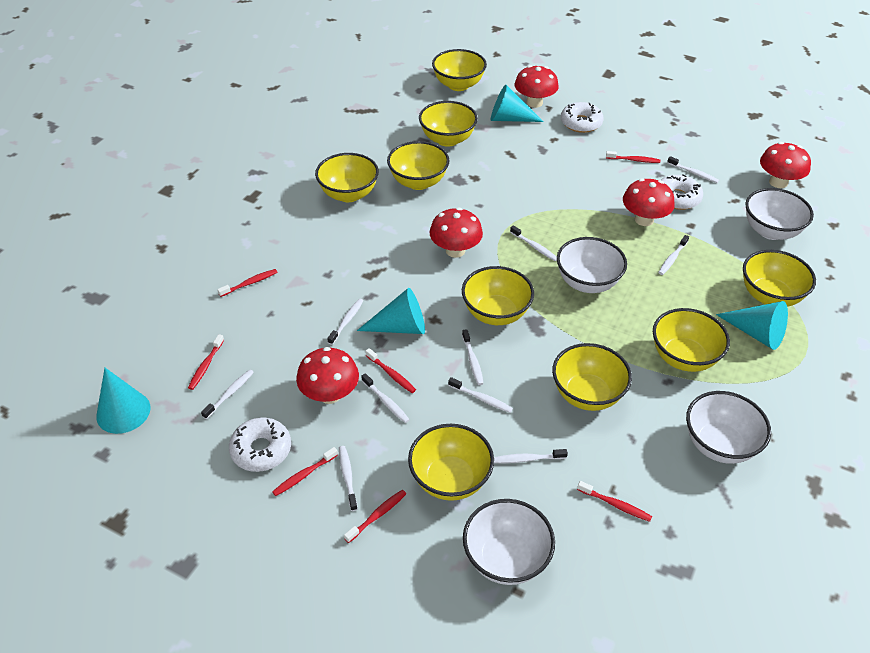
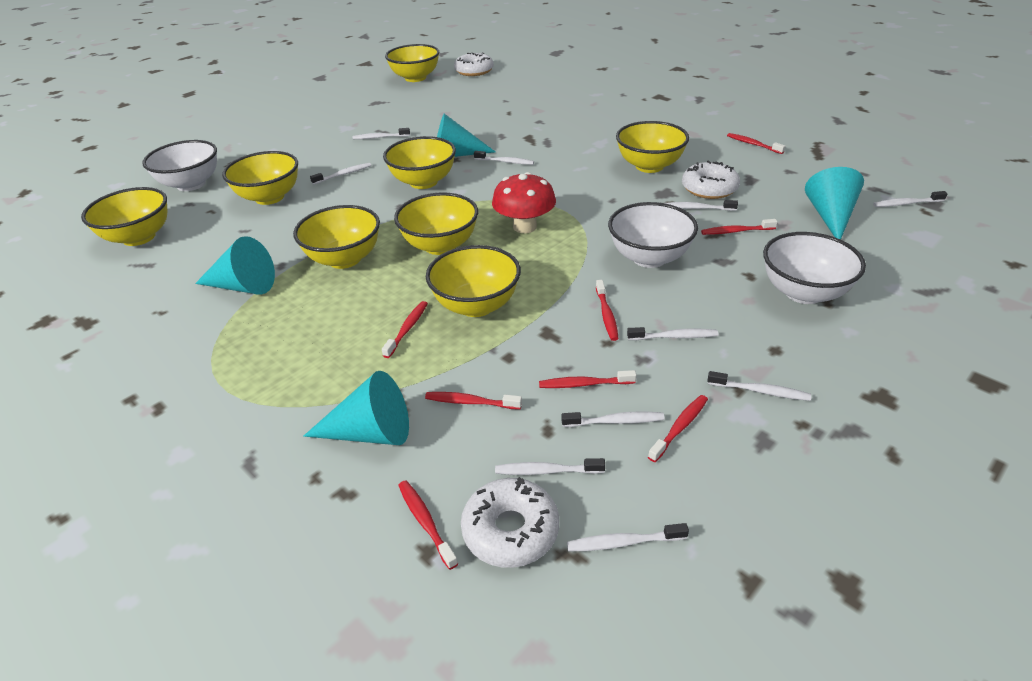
red mushroom: [296,347,359,404] [430,208,483,258] [514,65,559,108] [623,178,674,226] [760,142,811,188] = 5 -> [492,172,556,233] = 1
red toothbrush: [188,334,224,390] [217,269,277,297] [272,447,338,496] [344,490,406,543] [365,348,416,393] [577,481,652,522] [606,151,660,163] = 7 -> [382,301,428,358] [398,480,458,570] [425,392,522,410] [539,370,636,388] [596,280,619,341] [648,395,708,462] [701,219,778,235] [727,133,786,154] = 8
white bowl: [463,499,555,585] [557,237,627,293] [686,391,771,464] [745,188,814,240] = 4 -> [142,140,217,191] [608,202,698,268] [763,232,866,304] = 3
yellow bowl: [315,153,379,202] [387,141,449,190] [408,424,494,501] [419,101,478,147] [432,49,487,91] [462,266,534,325] [552,343,632,411] [653,308,730,372] [743,250,816,307] = 9 -> [81,187,167,246] [222,151,298,205] [293,205,380,269] [383,136,456,189] [385,44,439,82] [394,192,478,255] [426,245,521,317] [616,121,689,173] = 8

